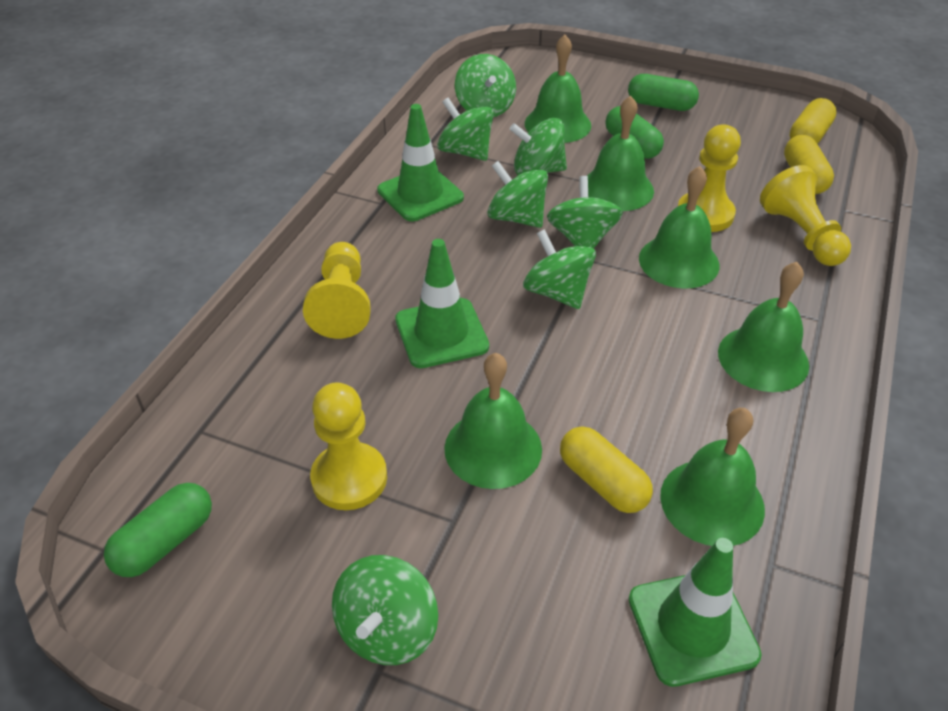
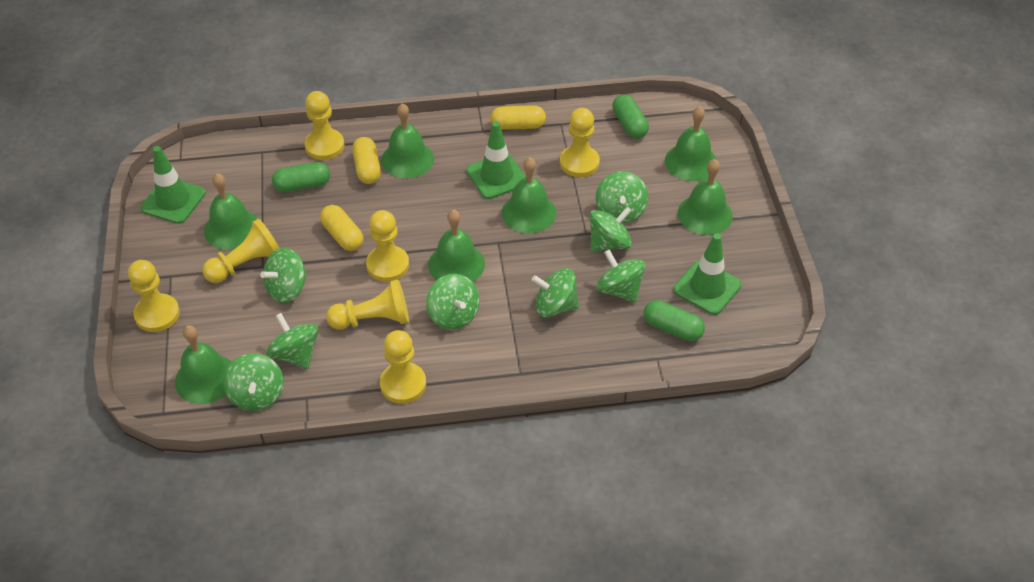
green bell: [444,353,542,489] [525,35,591,143] [587,96,654,211] [639,166,719,289] [660,408,765,546] [718,262,809,392] = 6 -> [175,325,231,404] [204,173,258,250] [381,103,434,178] [428,209,485,282] [502,157,556,233] [665,106,717,181] [678,159,733,235] = 7
green spinning top: [332,555,438,665] [437,98,494,161] [455,54,516,117] [487,161,548,228] [509,118,567,175] [523,229,596,309] [547,176,623,249] = 7 -> [223,353,284,411] [260,248,307,303] [266,313,319,369] [426,274,480,330] [532,268,579,317] [590,207,632,252] [596,171,648,224] [596,250,646,303] = 8
yellow pawn: [303,242,371,339] [310,382,387,510] [678,125,741,232] [760,165,851,266] = 4 -> [128,260,180,332] [203,218,279,283] [304,91,345,160] [326,280,409,330] [366,210,409,282] [380,330,426,404] [560,108,600,177] = 7

